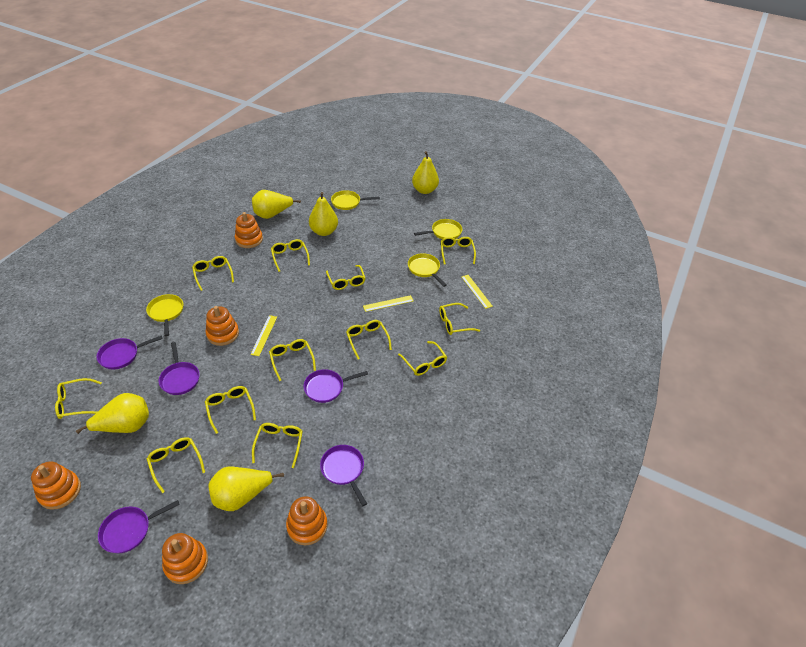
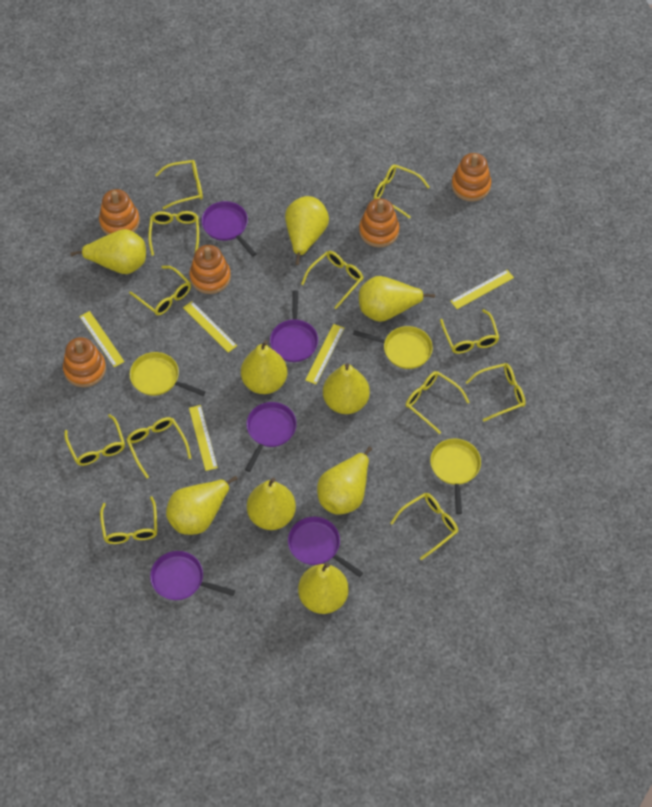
yellow pan: [146,294,183,336] [331,190,380,210] [408,253,447,287] [414,219,462,239] = 4 -> [130,352,206,396] [353,326,433,369] [430,439,481,514] = 3
yellow pear: [76,393,149,434] [208,467,284,511] [252,190,301,219] [309,192,338,236] [412,151,439,194] = 5 -> [70,229,146,274] [166,476,238,535] [241,340,287,394] [247,478,296,530] [285,196,329,265] [298,563,349,614] [317,446,372,514] [323,363,370,414] [359,276,435,322] = 9
yellow ruler: [250,315,277,356] [363,295,413,312] [461,275,493,309] = 3 -> [79,311,125,367] [183,301,237,353] [189,405,218,471] [305,324,344,384] [450,270,514,309] = 5

